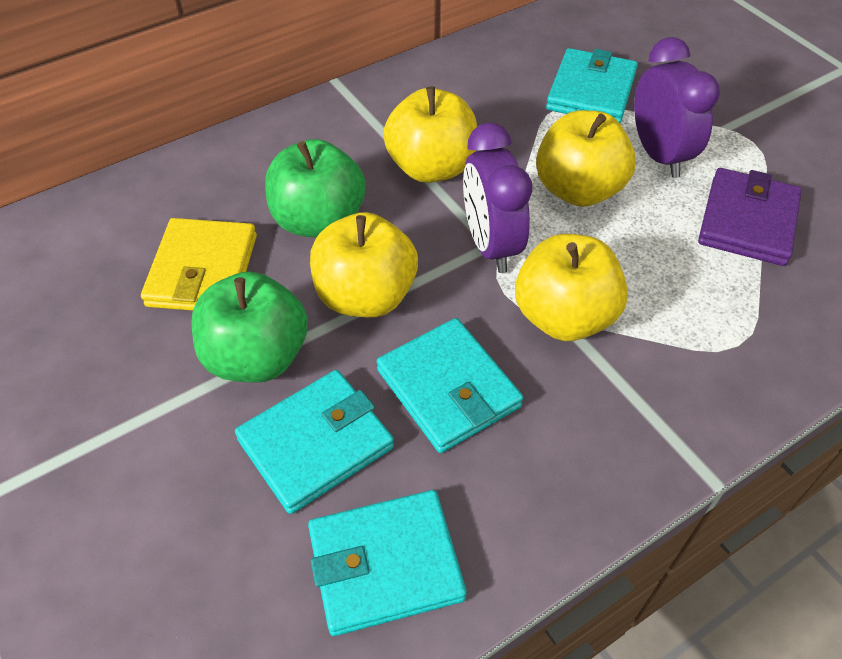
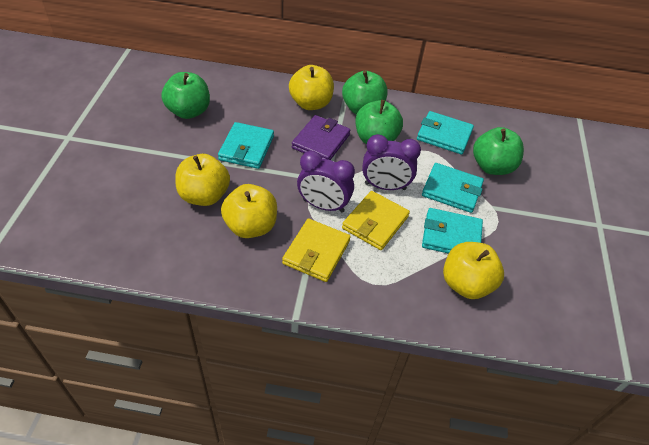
green apple: [191,271,308,383] [265,139,366,238] = 2 -> [162,72,210,119] [342,71,387,115] [355,100,403,144] [473,127,524,175] = 4
yellow wallet: [141,218,257,311] = 1 -> [282,219,351,282] [342,191,410,250] = 2

